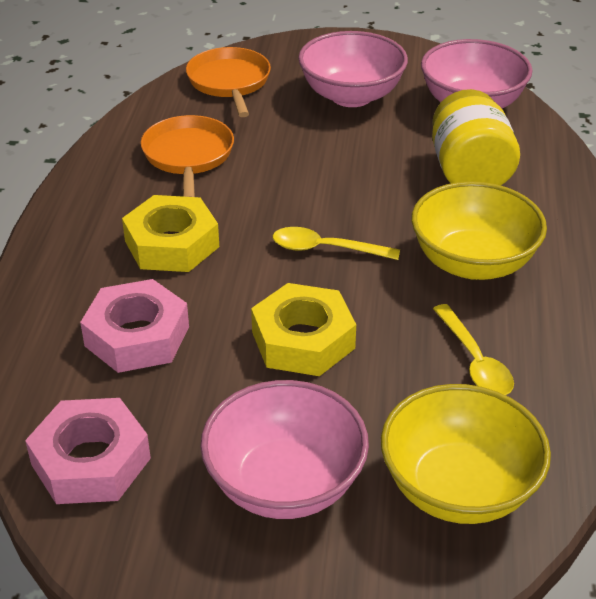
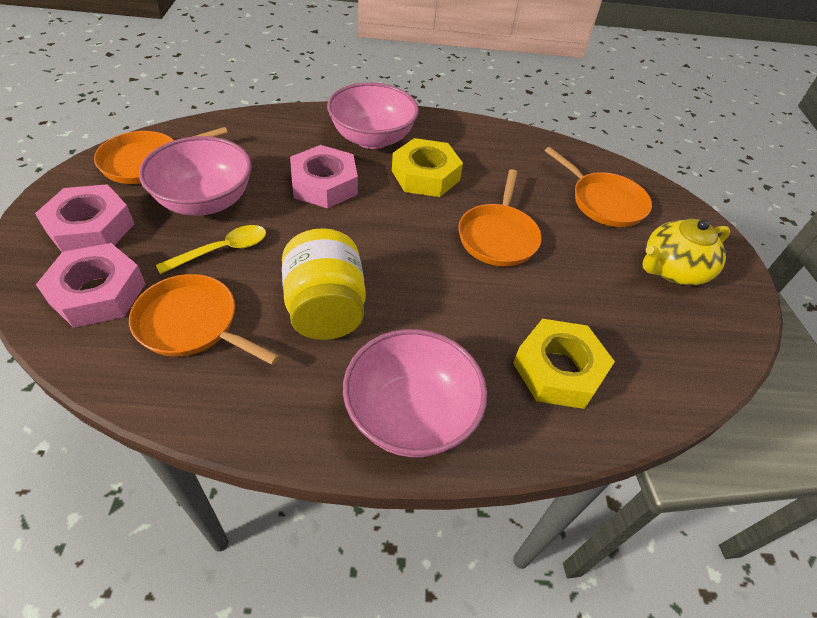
orange pan: [141,115,234,197] [186,47,271,117] = 2 -> [94,127,228,184] [129,274,280,365] [458,169,542,267] [544,147,652,227] = 4
pink nut: [25,398,151,504] [80,279,189,373] = 2 -> [35,184,134,252] [36,243,146,328] [290,145,358,208] = 3
yellow bowl: [381,384,551,524] [411,181,547,280] = 2 -> none = 0
yellow spoon: [273,227,400,260] [433,304,514,395] = 2 -> [156,225,266,274] = 1
yellow teapot: none = 0 -> [643,219,730,285] = 1

